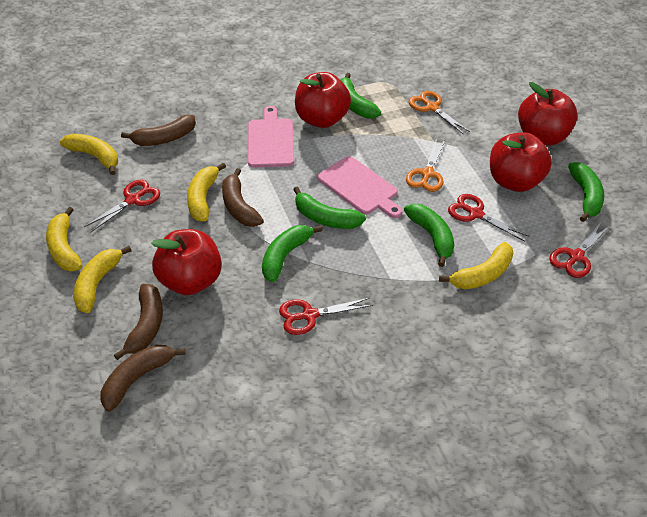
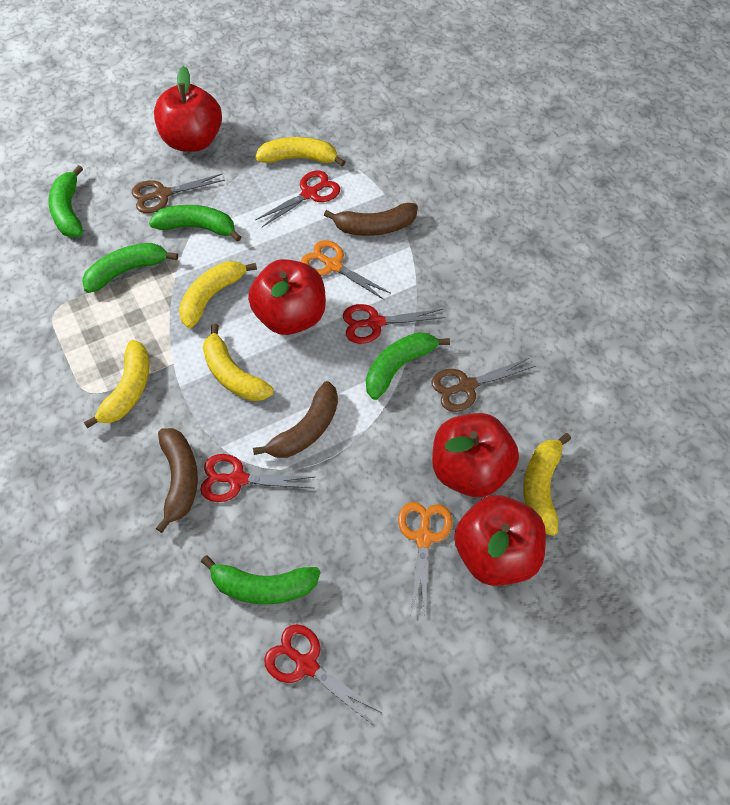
brown banana: [100,345,186,412] [114,284,163,360] [121,115,196,146] [222,168,264,227] = 4 -> [156,428,198,533] [253,381,338,458] [324,203,417,236] = 3
brown scissors: none = 0 -> [132,174,225,213] [431,358,535,412] = 2
pink cutting board: [248,106,294,168] [317,156,402,218] = 2 -> none = 0

